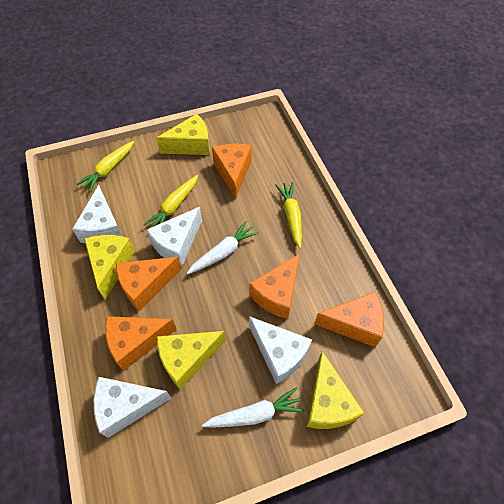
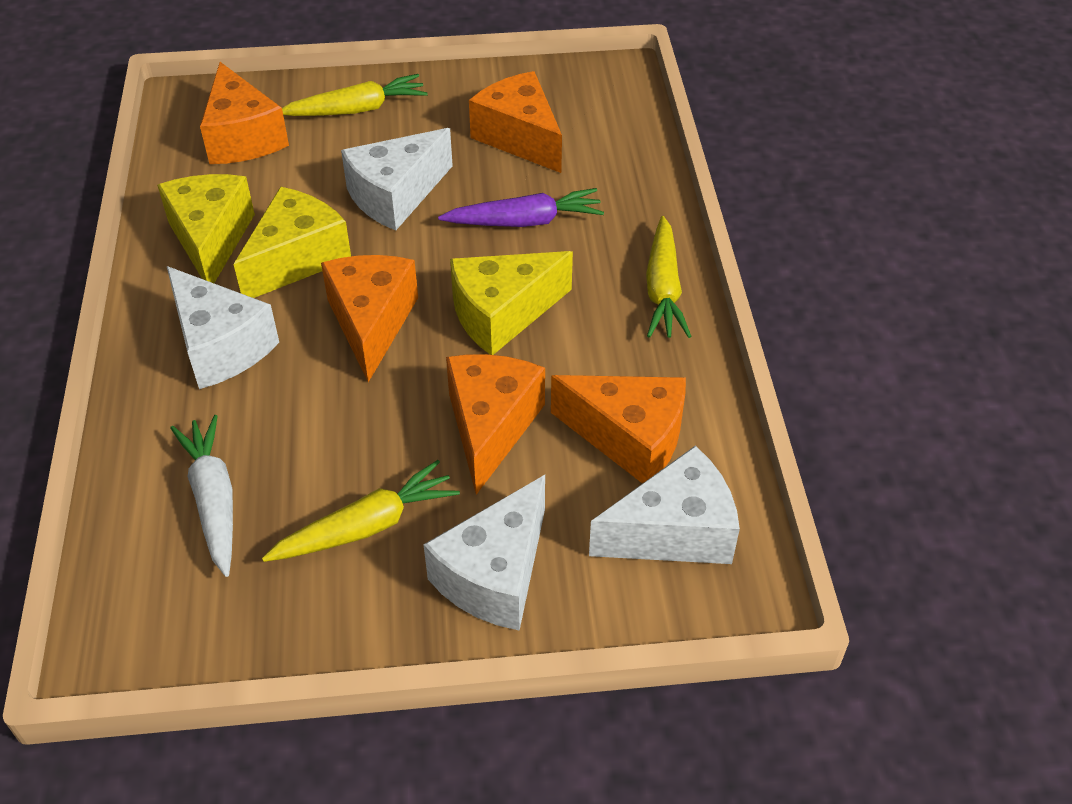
purple carrot: none = 0 -> [438,188,604,227] = 1
white carrot: [187,221,259,274] [202,387,304,427] = 2 -> [170,415,233,577] = 1
yellow cheese: [84,235,135,300] [156,114,210,155] [157,331,226,390] [306,351,364,429] = 4 -> [157,174,255,283] [234,187,351,298] [450,251,573,355] = 3

